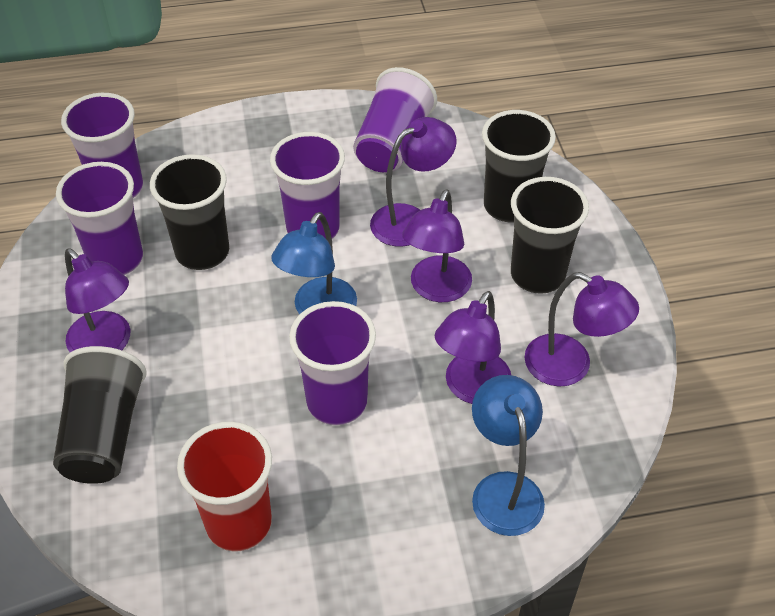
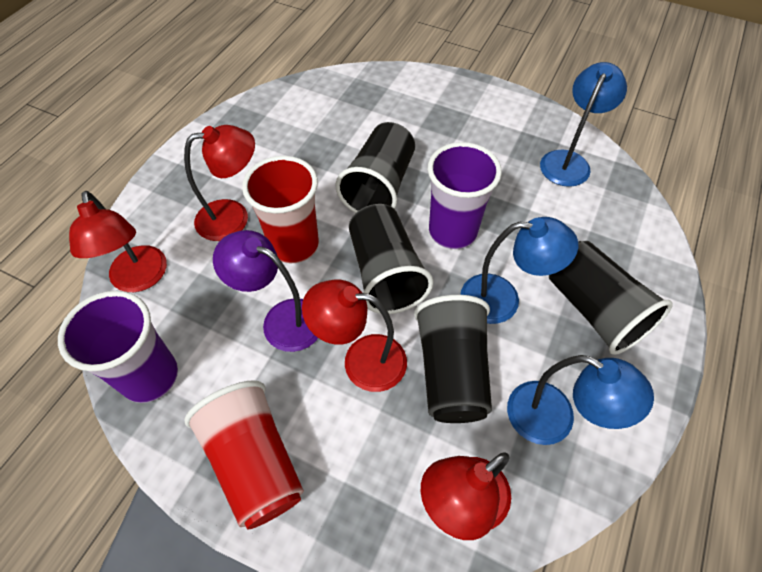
blue lamp: [271,212,357,315] [472,375,545,536] = 2 -> [461,217,578,324] [507,355,654,445] [540,62,627,187] = 3
purple cup: [56,162,143,275] [61,93,143,198] [270,132,345,239] [289,301,376,425] [353,67,437,172] = 5 -> [58,291,178,403] [428,142,502,249] = 2
purple lamp: [65,248,130,352] [370,117,457,247] [402,189,472,302] [435,291,511,404] [524,272,639,387] = 5 -> [213,230,318,352] = 1
red cup: [177,422,272,551] = 1 -> [184,380,304,530] [242,156,319,263] = 2
red lamp: none = 0 -> [69,191,167,292] [184,125,255,241] [302,279,407,392] [421,452,511,540] = 4

